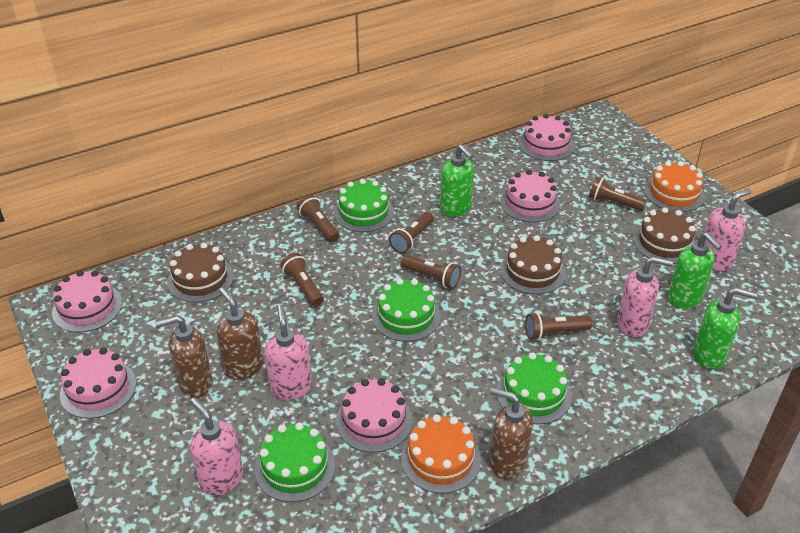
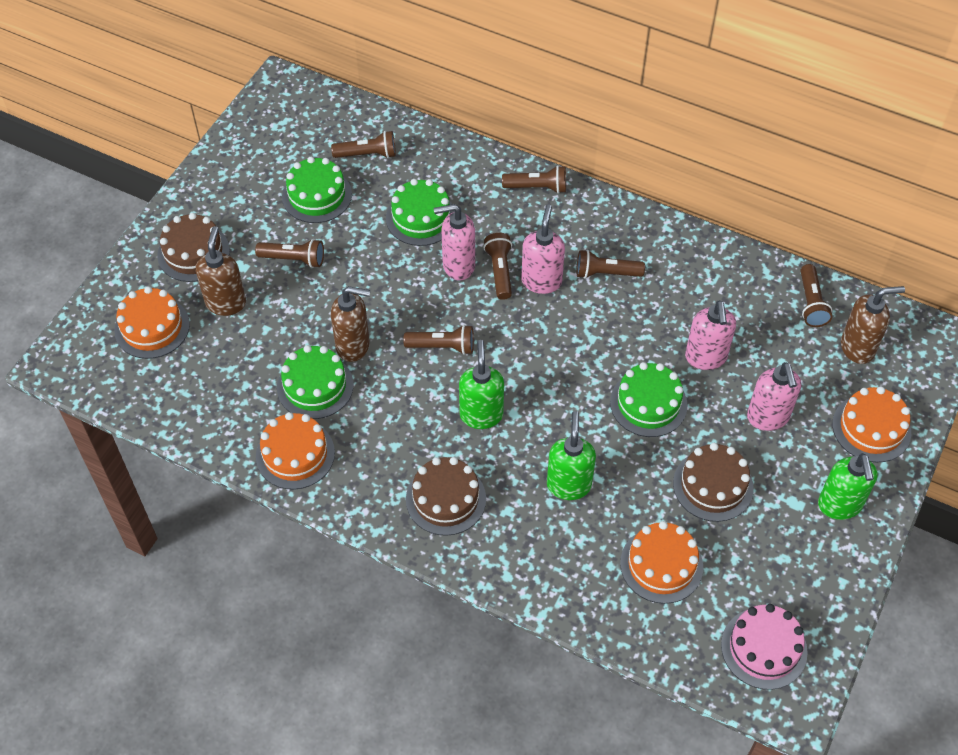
brown flashlight: [280,253,323,307] [297,195,340,242] [389,212,434,253] [401,255,461,289] [525,312,592,340] [589,177,647,211] = 6 -> [255,239,324,268] [331,131,396,158] [403,325,474,355] [483,233,512,300] [502,165,566,194] [576,250,645,279] [801,264,832,327] = 7
orange cake: [401,414,481,494] [644,161,705,212] = 2 -> [114,286,190,359] [256,412,335,490] [620,521,703,604] [832,386,911,463] = 4
pink cake: [52,270,122,333] [60,348,136,419] [336,378,413,453] [500,170,560,222] [519,114,574,161] = 5 -> [721,604,808,690] = 1

